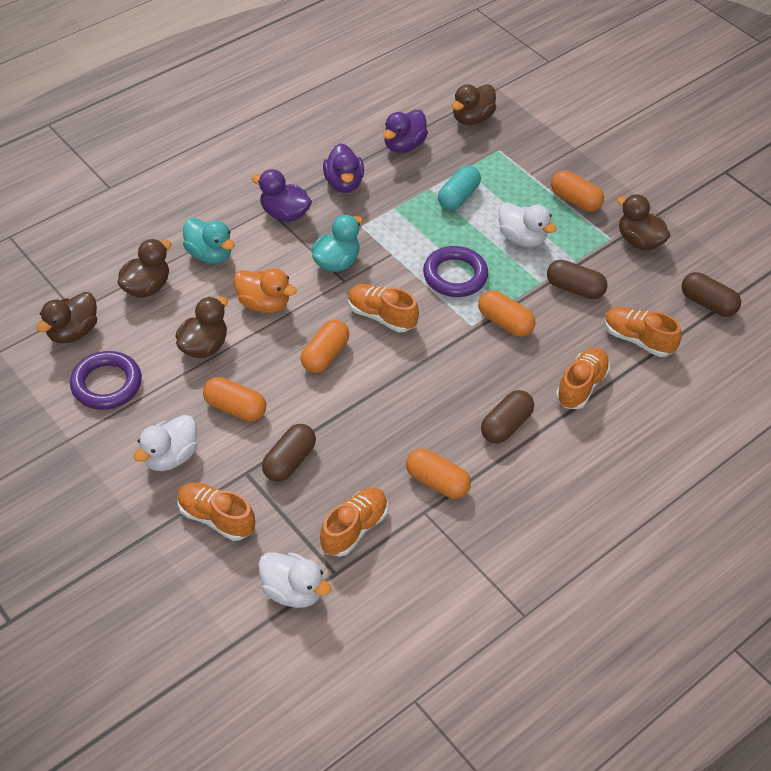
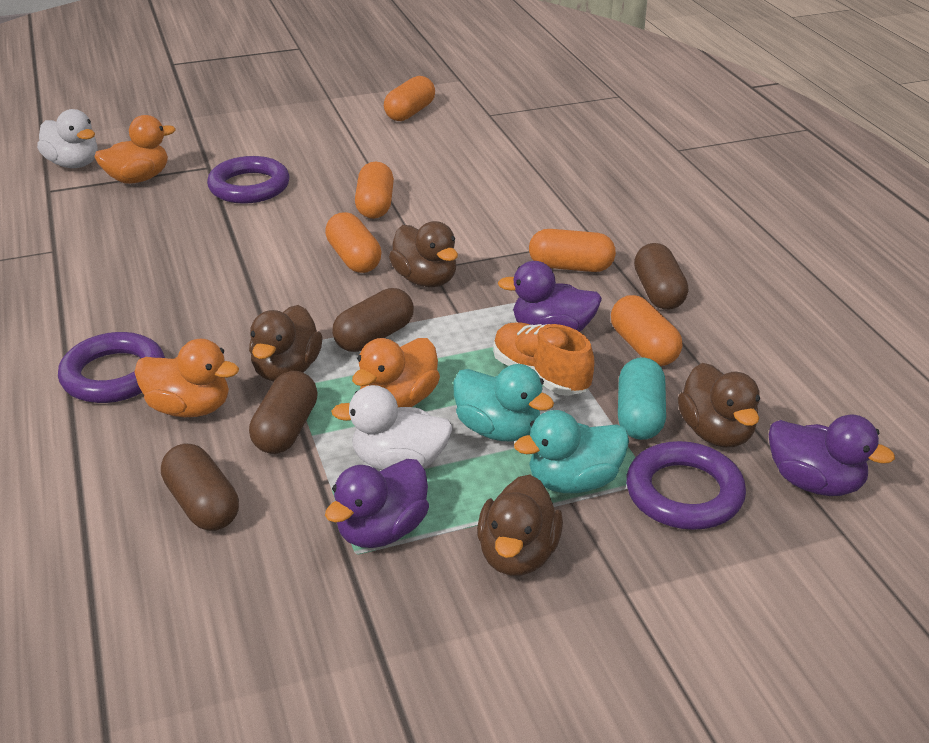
brown duck: [36,292,97,343] [118,239,171,297] [175,297,228,358] [452,84,496,125] [617,194,670,250] = 5 -> [249,305,323,382] [389,221,458,287] [477,474,563,576] [678,363,760,448] = 4
orange duck: [234,268,297,313] = 1 -> [95,115,176,184] [134,339,239,417] [352,338,440,407] = 3
orange shoe: [178,483,255,541] [320,488,388,557] [348,284,419,332] [556,348,610,409] [604,307,682,357] = 5 -> [493,322,594,396] = 1
purple ring: [70,351,142,410] [423,246,488,297] = 2 -> [58,332,165,403] [207,156,289,204] [626,441,746,530] = 3
white duck: [134,415,198,471] [258,552,331,608] [499,202,556,247] = 3 -> [37,109,97,168] [331,385,453,470] = 2

